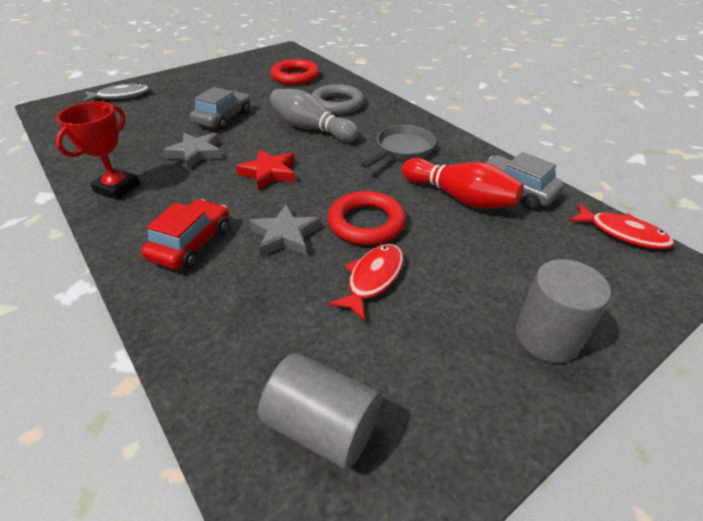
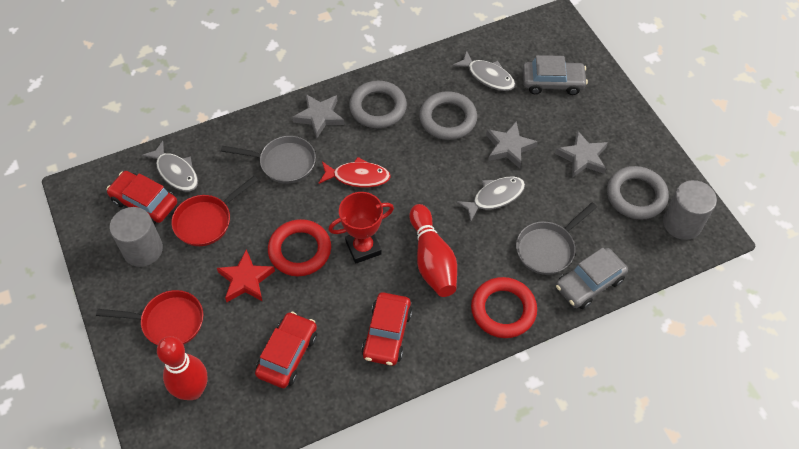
grey bowling pin: [270,89,359,142] = 1 -> none = 0
grey fish: [83,83,149,103] = 1 -> [142,141,198,192] [453,51,515,91] [456,176,525,222] = 3
grey pan: [361,125,436,168] = 1 -> [221,136,316,184] [516,202,597,275] = 2
grey ring: [311,84,364,115] = 1 -> [349,81,407,128] [419,91,477,140] [607,166,669,220] = 3
grey star: [163,133,223,169] [249,204,321,257] = 2 -> [292,94,344,138] [486,121,538,168] [555,130,608,178] = 3
red bowling pin: [402,158,524,209] = 1 -> [157,336,207,400] [409,204,457,297] = 2
red car: [141,199,229,270] = 1 -> [107,171,177,224] [255,312,317,388] [362,292,412,366] = 3
red fish: [328,244,404,321] [569,203,675,249] = 2 -> [319,157,391,187] = 1
red pan: none = 0 -> [96,290,203,345] [171,176,258,246] = 2

